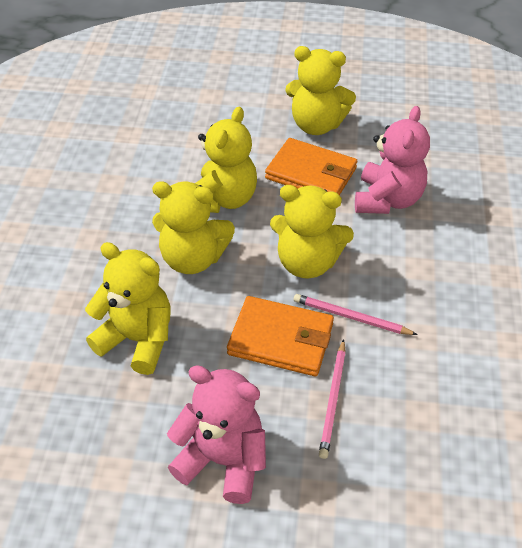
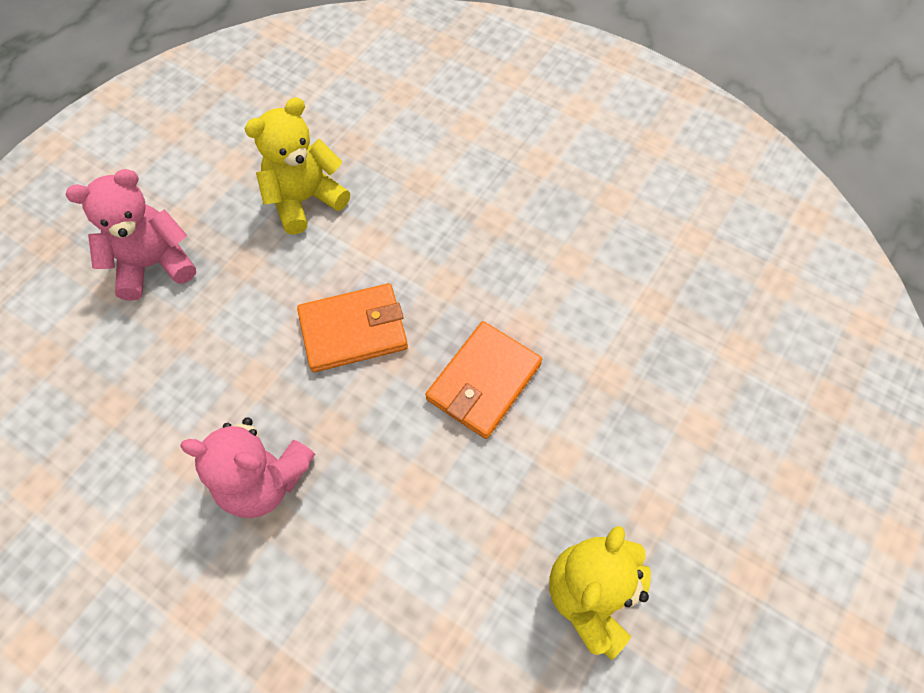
pink pencil: [294,294,418,335] [319,339,346,459] = 2 -> none = 0
yellow teddy bear: [85,242,171,375] [152,181,235,274] [195,107,257,213] [270,185,354,279] [285,46,356,135] = 5 -> [245,97,350,235] [549,526,651,660] = 2

